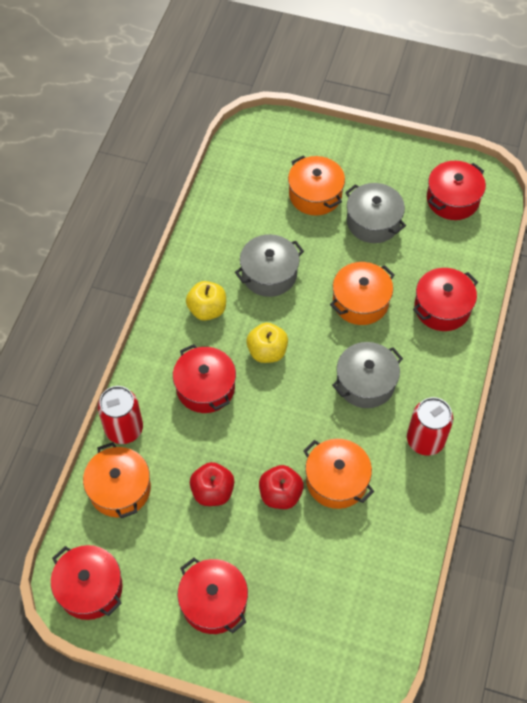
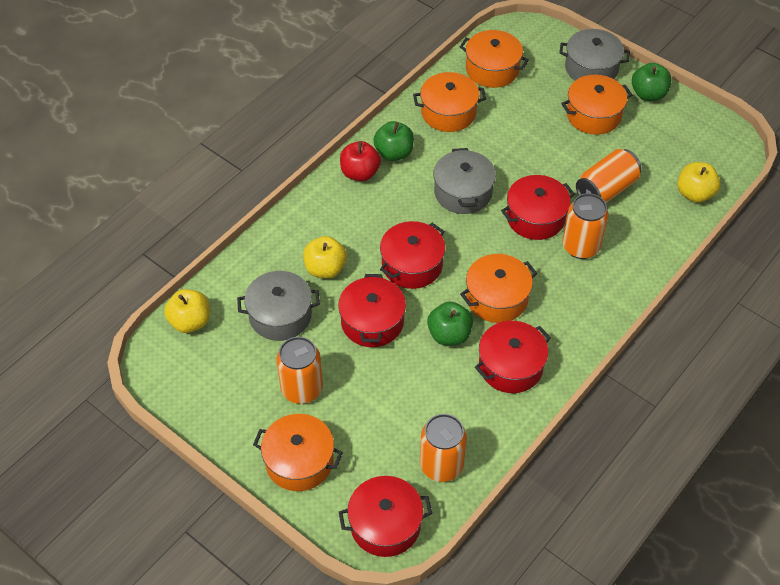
green apple: none = 0 -> [373,121,414,161] [427,302,473,346] [632,63,672,101] = 3
orange can: none = 0 -> [276,337,323,404] [420,414,467,482] [562,193,609,259] [576,149,642,203] = 4
orange pot: [83,442,151,518] [288,156,345,216] [304,439,374,509] [330,262,395,325] = 4 -> [253,414,343,491] [413,72,486,132] [460,30,529,88] [460,254,537,323] [561,75,632,135] = 5
red apple: [190,462,234,506] [259,465,304,509] = 2 -> [340,141,381,181] = 1
red can: [98,386,143,444] [407,397,454,456] = 2 -> none = 0
yellow apple: [186,281,226,321] [246,323,288,363] = 2 -> [164,289,210,333] [303,236,347,278] [677,162,721,203] = 3

